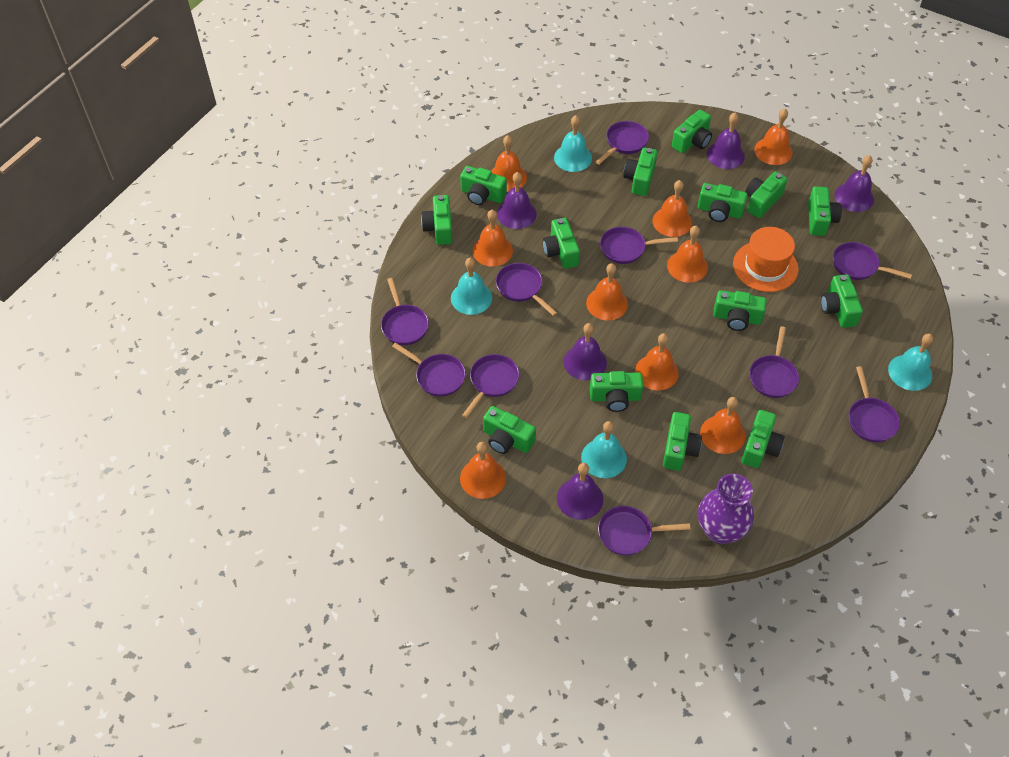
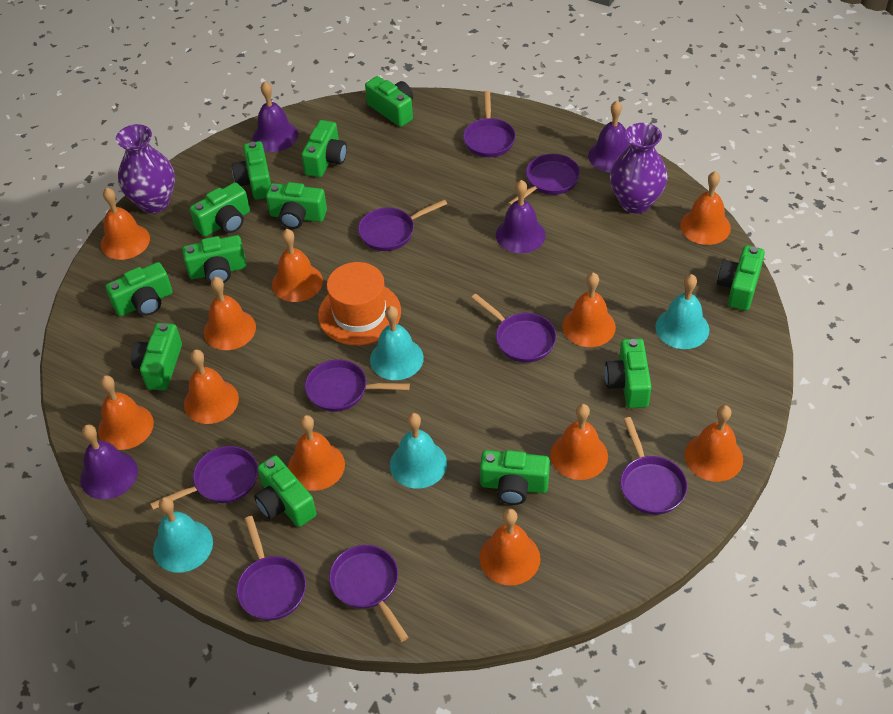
green camera: [421,195,452,245] [460,166,507,205] [483,406,536,454] [543,218,580,269] [590,371,643,412] [623,147,657,196] [663,412,702,471] [672,110,712,153] [698,183,748,222] [713,290,767,331] [742,410,785,468] [745,172,787,218] [808,186,842,236] [821,274,863,328] = 14 -> [106,262,172,316] [131,323,182,391] [182,235,247,283] [190,182,250,237] [232,141,271,200] [254,455,316,527] [266,182,327,229] [301,120,347,177] [365,76,413,127] [480,450,550,505] [605,338,652,408] [717,245,765,311] = 12
orange bell: [460,442,506,499] [473,210,513,267] [491,135,527,192] [586,263,628,320] [635,333,678,391] [652,180,692,237] [667,226,708,283] [700,397,745,454] [754,109,793,165] = 9 -> [98,375,154,450] [101,188,150,260] [184,350,239,424] [204,277,256,350] [272,229,323,302] [288,415,345,491] [479,509,540,586] [550,404,608,480] [562,273,616,347] [680,171,731,245] [684,405,743,482] = 11
purple bell: [497,172,537,229] [557,463,603,520] [564,323,607,380] [707,113,745,169] [835,155,874,212] = 5 -> [80,424,138,500] [253,81,298,152] [496,180,546,253] [588,101,629,173] = 4
purple pan: [381,278,429,345] [392,343,466,397] [462,354,519,418] [496,263,557,316] [596,121,649,165] [598,506,690,556] [600,227,678,264] [749,326,799,398] [833,242,912,280] [849,366,900,442] = 10 -> [150,446,258,510] [237,516,306,621] [305,360,410,412] [329,545,408,642] [358,199,447,251] [463,91,516,157] [471,294,557,363] [508,154,580,206] [620,417,688,515] = 9
purple vase: [698,474,754,544] = 1 -> [116,124,175,213] [610,123,668,214] = 2

